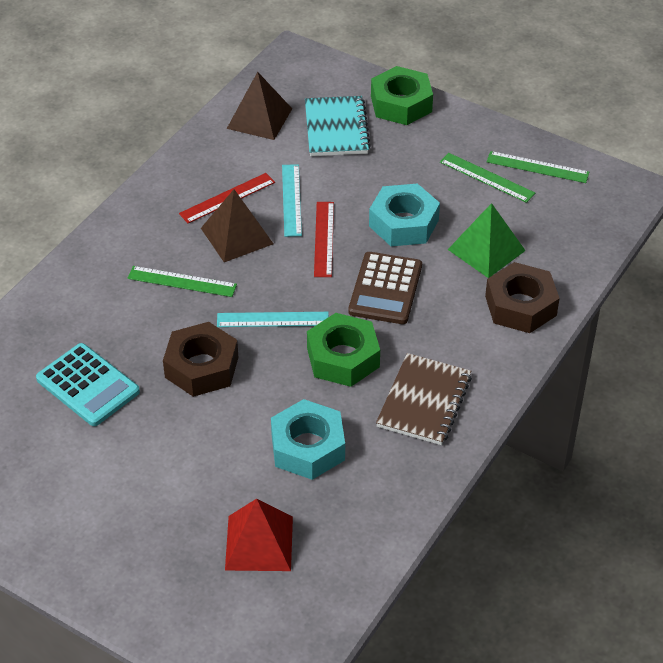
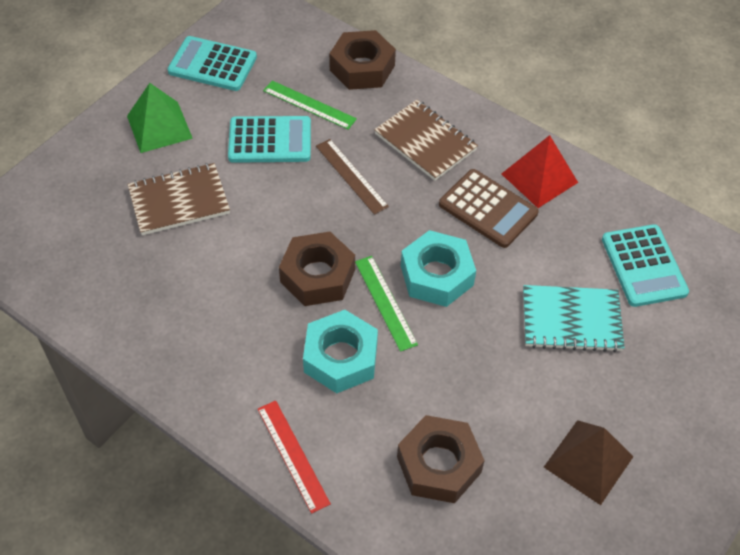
brown notebook: [376,353,472,445] = 1 -> [127,163,230,235] [374,100,478,181] = 2
brown nut: [163,322,238,397] [485,262,560,333] = 2 -> [279,232,355,306] [329,30,396,90] [397,415,485,503] = 3
brown pyramid: [201,189,273,262] [227,72,292,140] = 2 -> [544,420,634,505] = 1
brown ruler: none = 0 -> [316,139,389,215] = 1
green nut: [307,313,380,387] [371,66,433,125] = 2 -> none = 0
green ruler: [128,266,237,297] [440,153,535,203] [486,151,589,183] = 3 -> [263,81,357,129] [355,256,418,352] = 2
red ruler: [179,173,275,223] [314,202,334,277] = 2 -> [258,400,331,514] = 1
turquoise calculator: [36,343,140,426] = 1 -> [167,36,257,91] [228,116,311,163] [602,224,689,307] = 3
turquoise ruler: [217,312,329,327] [282,164,302,237] = 2 -> none = 0

